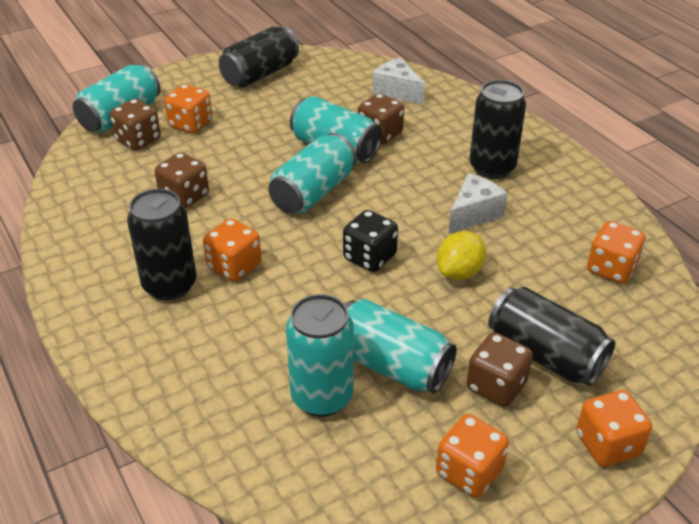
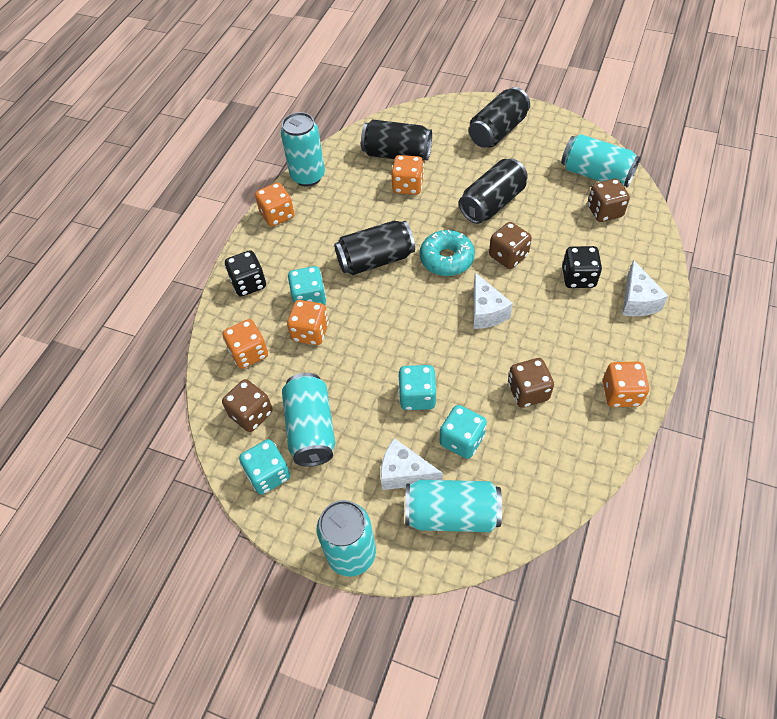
black dice: [343,210,398,272] = 1 -> [225,250,266,297] [562,246,602,288] = 2
turquoise dice: none = 0 -> [239,439,290,495] [288,266,326,305] [398,365,436,410] [440,405,487,459] = 4
turquoise donut: none = 0 -> [420,230,475,276] = 1
white cheese: [373,58,425,105] [448,173,508,234] = 2 -> [381,438,443,490] [473,273,513,329] [622,260,668,316] = 3
yellow lemon: [437,231,486,280] = 1 -> none = 0

